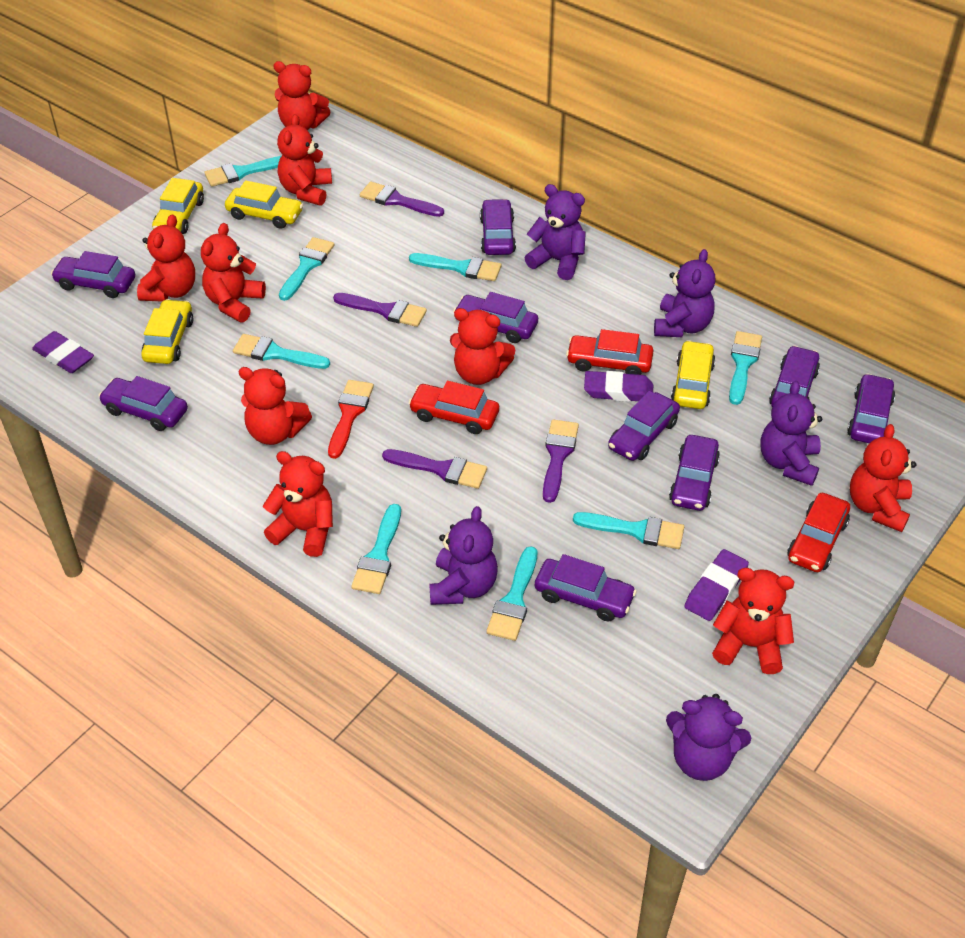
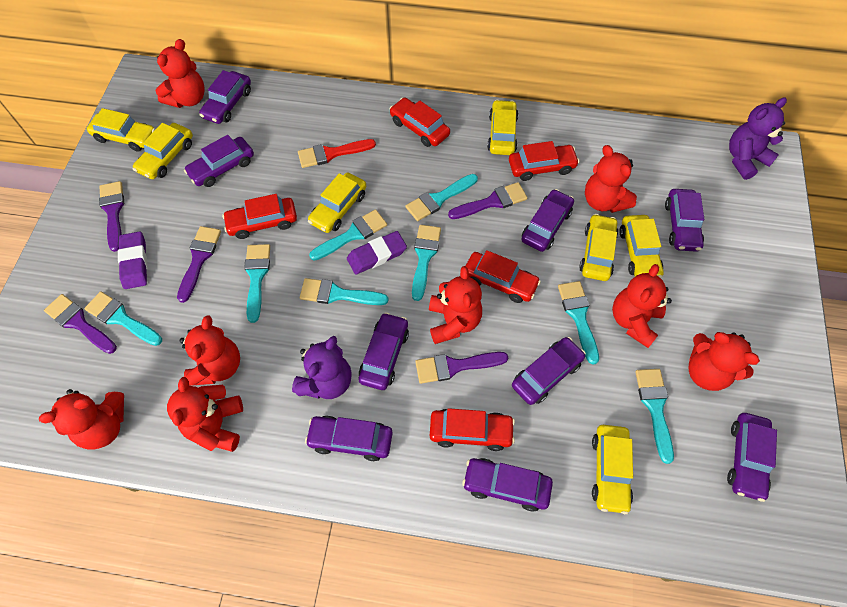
purple brush: [333,293,427,327] [360,181,444,217] [382,449,487,489] [543,419,579,503] = 4 -> [44,294,117,354] [99,181,124,252] [177,226,221,303] [415,352,508,384] [448,182,527,219] = 5
purple eraser: [32,331,94,373] [584,371,653,402] [684,549,749,621] = 3 -> [118,231,147,289] [347,231,407,275] = 2
purple teddy bear: [429,506,498,605] [525,184,586,280] [654,249,715,337] [666,694,751,781] [760,381,822,486] = 5 -> [292,336,352,399] [729,97,787,180] = 2
red car: [409,381,499,434] [566,329,653,375] [787,493,850,572] = 3 -> [222,194,297,239] [389,98,450,147] [430,408,515,451] [466,250,541,303] [509,141,579,181] = 5
red teddy bear: [137,215,195,302] [201,223,266,322] [238,367,312,445] [263,451,333,557] [273,61,330,130] [277,114,332,206] [450,308,515,385] [712,568,794,674] [850,424,916,532] = 9 -> [39,389,124,449] [155,39,205,108] [167,377,243,452] [179,315,240,386] [429,266,482,344] [585,145,637,213] [612,264,672,348] [689,332,760,391] = 8
yellow car: [141,299,193,364] [152,178,204,234] [225,180,303,229] [671,340,716,409] = 4 -> [87,108,155,152] [133,123,193,179] [308,173,366,233] [487,100,518,155] [579,214,618,281] [592,425,633,514] [619,215,664,278] = 7

